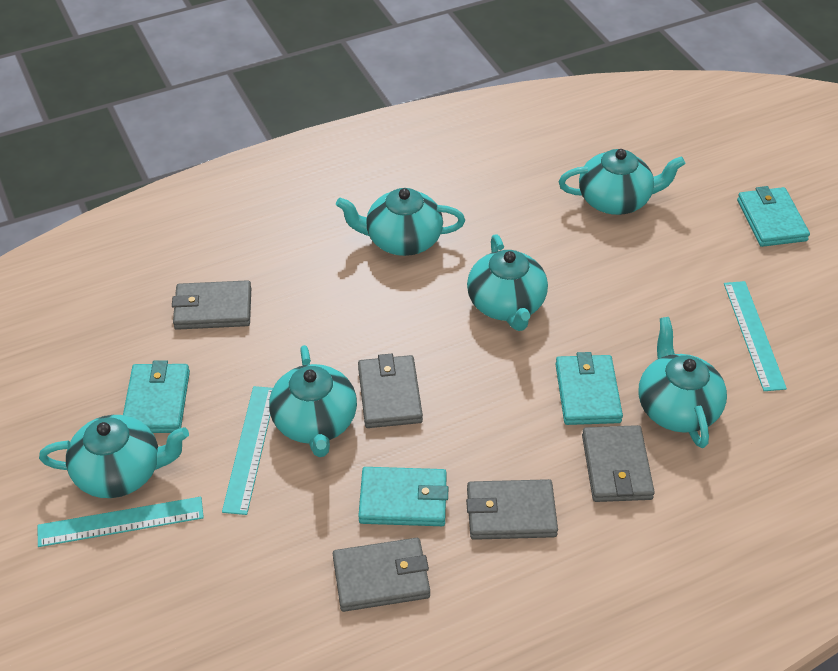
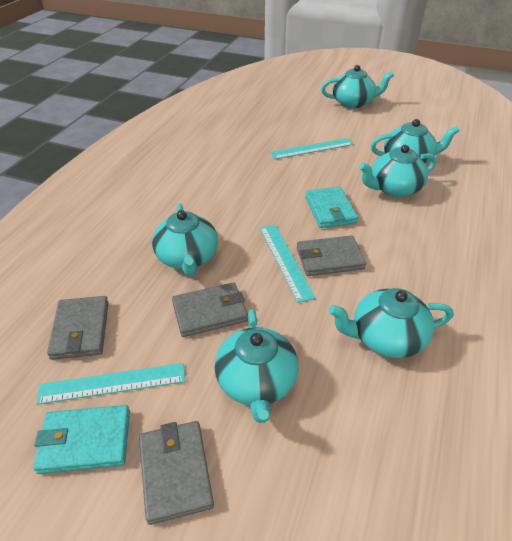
grey wallet: [172,280,251,330] [333,538,430,612] [358,354,423,428] [466,479,558,540] [582,425,655,502] = 5 -> [47,296,109,360] [139,421,214,525] [172,282,248,337] [297,235,366,276] = 4
turquoise wallet: [123,360,190,433] [358,467,448,526] [555,352,623,425] [737,186,810,247] = 4 -> [33,405,130,474] [305,187,358,228] = 2

